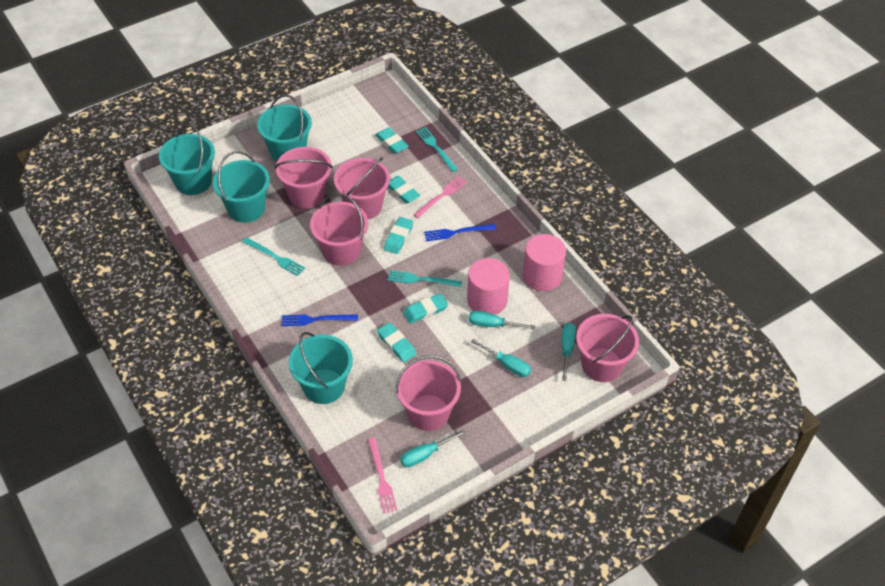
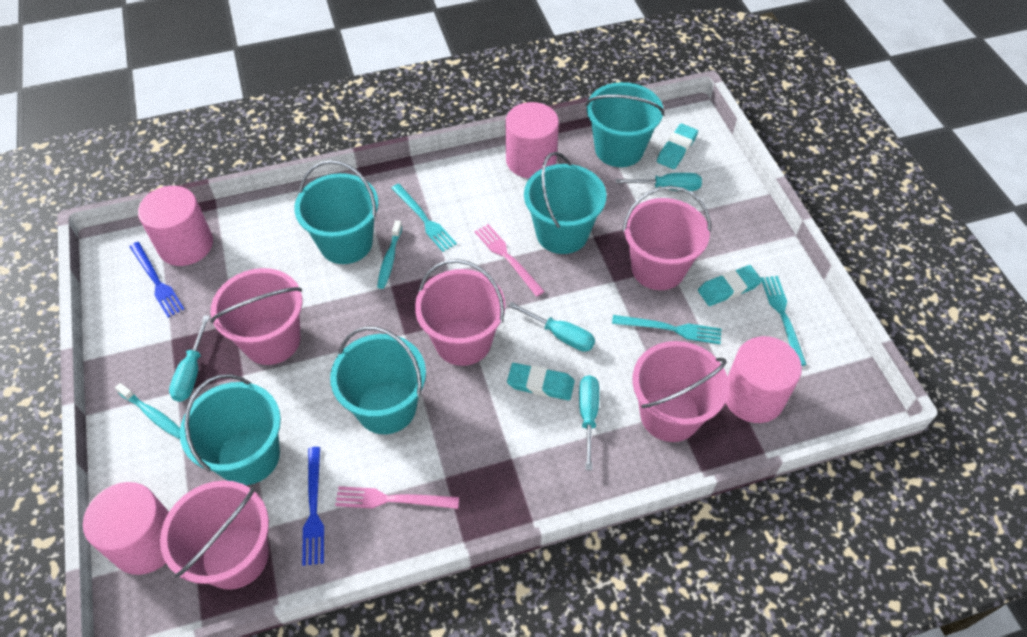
pink cylinder: [467,258,510,315] [523,234,566,291] = 2 -> [83,482,169,575] [138,186,213,266] [506,102,559,178] [725,336,802,423] = 4
turquoise bucket: [159,124,215,195] [213,151,270,223] [257,95,312,162] [289,332,353,404] = 4 -> [180,374,281,485] [294,160,378,264] [330,326,426,434] [524,152,606,254] [585,82,665,167] = 5
turquoise eraser: [375,127,409,154] [377,322,416,362] [384,217,413,254] [388,176,421,204] [403,293,448,324] = 5 -> [507,363,575,400] [657,124,698,169] [698,265,762,306] = 3
turquoise toothbrush: none = 0 -> [115,383,180,439] [377,220,402,289] = 2

